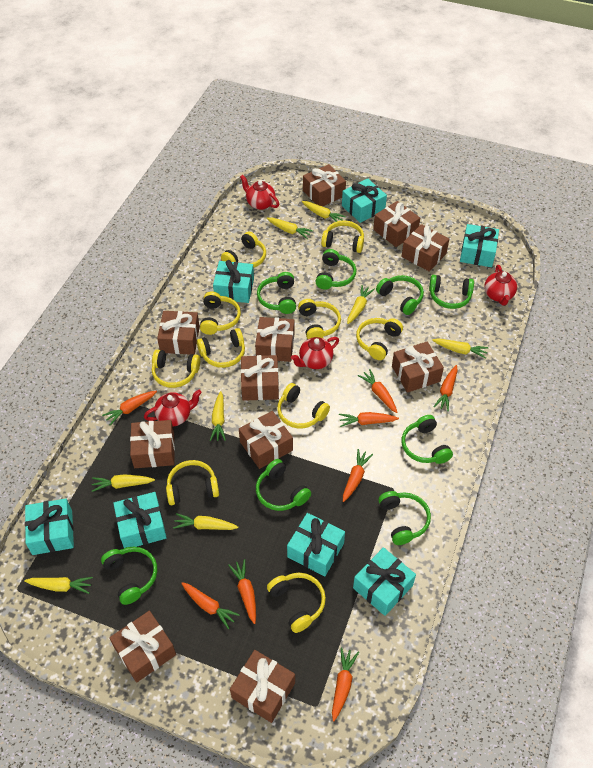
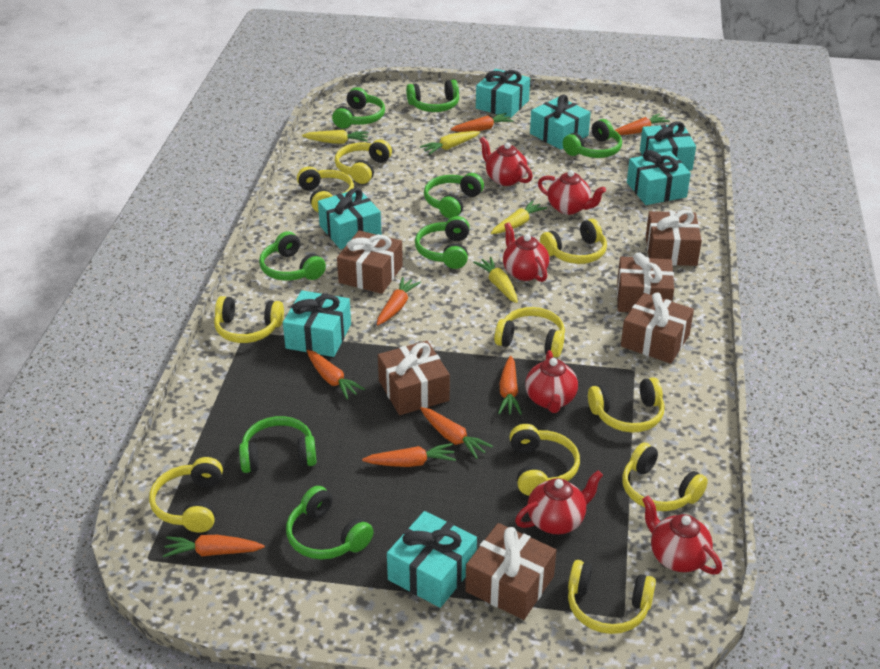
brown gift: [109,611,176,683] [130,420,175,468] [157,311,200,355] [230,650,295,723] [239,411,293,469] [241,355,279,401] [255,317,295,362] [303,164,346,206] [373,201,420,247] [392,342,444,393] [401,224,449,272] = 11 -> [337,231,403,294] [378,341,450,415] [465,523,556,620] [617,253,674,312] [621,292,694,364] [646,210,702,266] = 6
red teapot: [144,390,202,426] [240,175,279,210] [291,337,339,369] [484,265,517,305] = 4 -> [479,137,533,186] [503,222,549,282] [515,470,603,534] [525,350,578,413] [538,170,606,215] [642,496,722,574] = 6
yellow carrot: [24,577,93,594] [92,474,155,492] [173,513,238,530] [210,391,226,441] [267,218,313,239] [302,201,346,222] [347,285,375,324] [432,338,489,359] = 8 -> [302,130,368,144] [420,131,480,155] [473,257,518,303] [491,200,547,234] = 4

